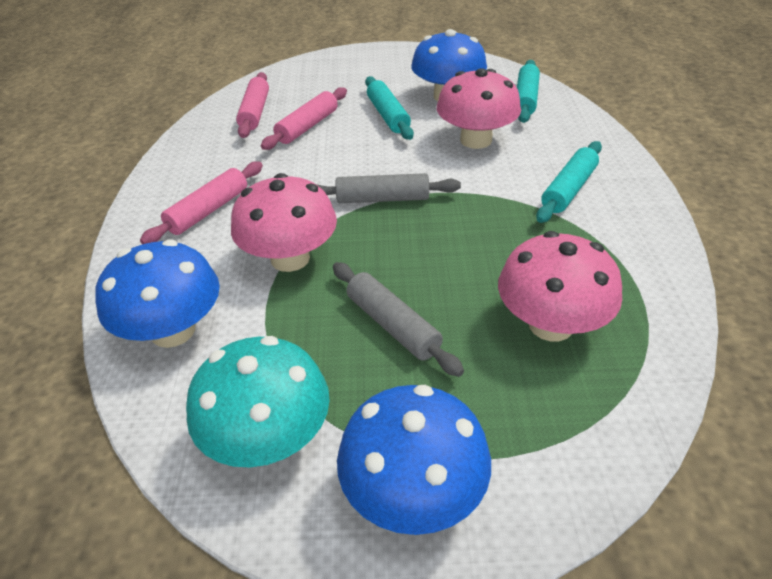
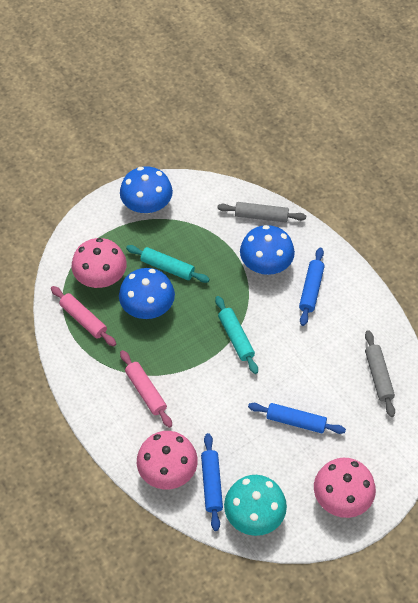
blue rolling pin: none = 0 -> [201,433,223,531] [248,403,346,434] [299,248,325,326] = 3
pink rolling pin: [140,161,263,244] [236,72,269,138] [261,87,347,150] = 3 -> [51,286,116,346] [120,350,172,428] = 2
turquoise rolling pin: [365,76,414,140] [517,60,540,123] [536,141,602,223] = 3 -> [126,245,210,283] [215,296,258,374] = 2

